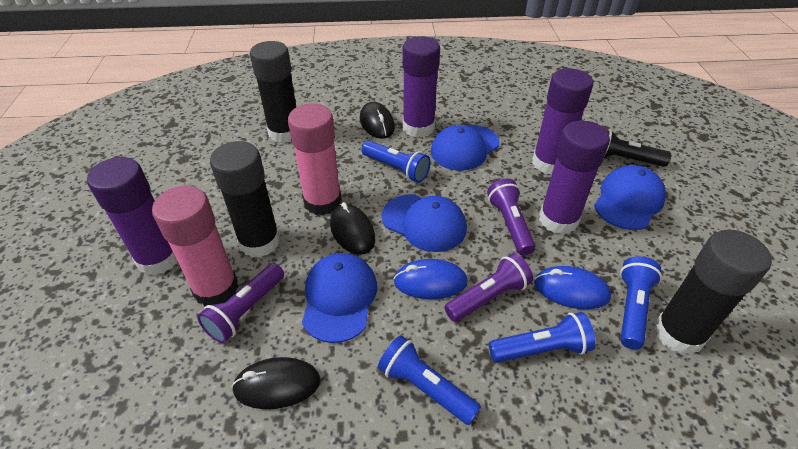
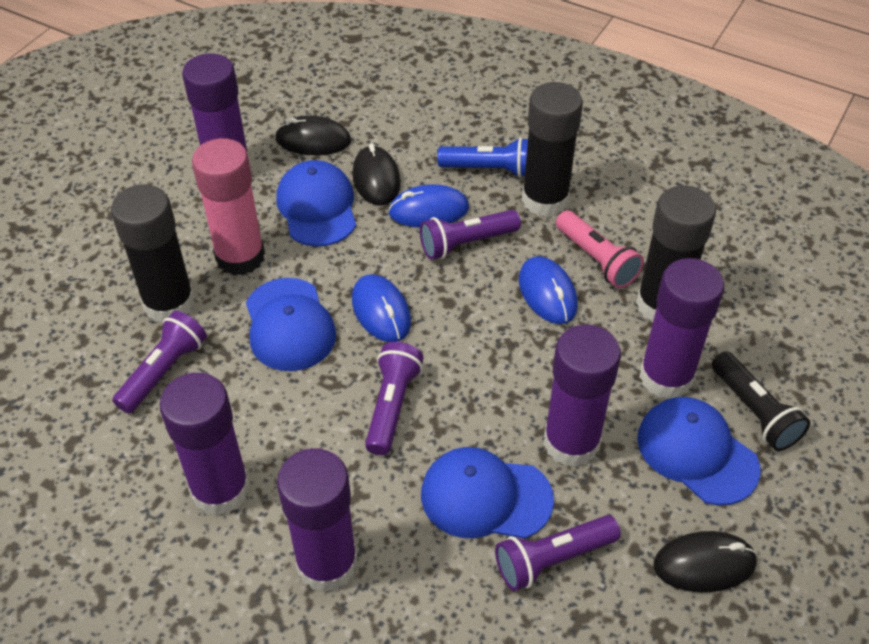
blue flashlight: [361,141,431,183] [378,335,481,425] [489,312,596,363] [620,256,662,349] = 4 -> [437,137,528,178] = 1
blue mouse: [393,259,468,299] [534,266,611,309] = 2 -> [352,274,411,342] [388,184,469,228] [519,256,578,324] = 3
pink flashlight: none = 0 -> [556,210,644,288] = 1
pink glue stick: [152,186,238,306] [288,104,342,215] = 2 -> [192,138,265,275] = 1
purple flashlight: [197,263,284,343] [444,253,533,322] [487,179,536,256] = 3 -> [112,311,207,414] [365,342,424,455] [420,210,521,260] [495,515,621,591] = 4
purple glue stick: [87,157,177,275] [402,36,440,138] [532,68,593,175] [539,120,610,235] = 4 -> [159,373,250,516] [182,53,251,169] [277,448,358,592] [544,324,621,467] [639,258,724,399] = 5

